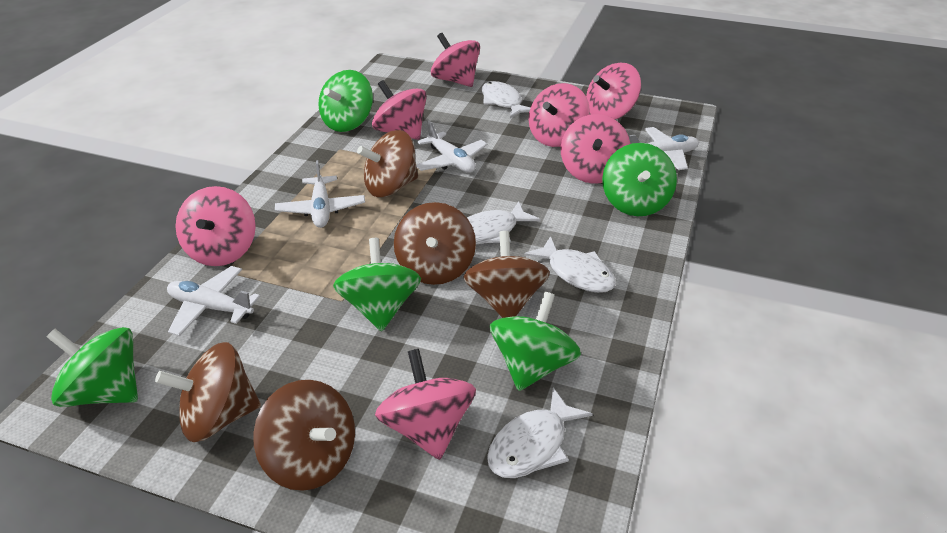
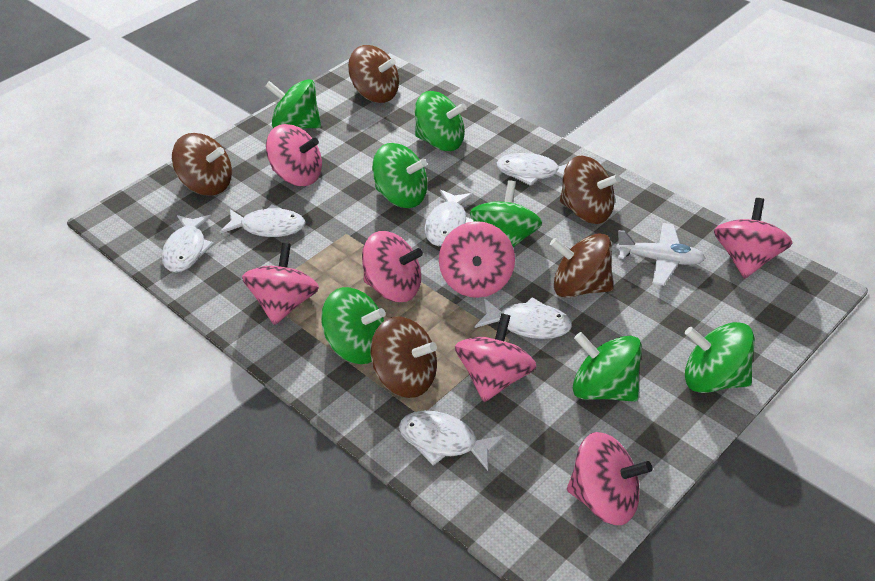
green spinning top: [46,327,138,407] [318,70,373,132] [333,238,421,331] [490,292,581,391] [602,143,677,216] = 5 -> [265,79,321,128] [321,287,386,364] [372,143,427,208] [415,91,467,151] [470,180,542,248] [573,332,642,402] [685,322,755,393] = 7
white fish: [467,201,541,244] [482,81,531,118] [487,388,593,478] [524,236,616,293] = 4 -> [162,215,214,273] [220,204,305,237] [399,411,504,471] [424,190,474,246] [475,297,572,339] [496,153,567,186] = 6
white plane: [167,266,260,336] [275,160,365,228] [416,120,488,173] [629,127,699,170] = 4 -> [616,223,705,286] = 1

